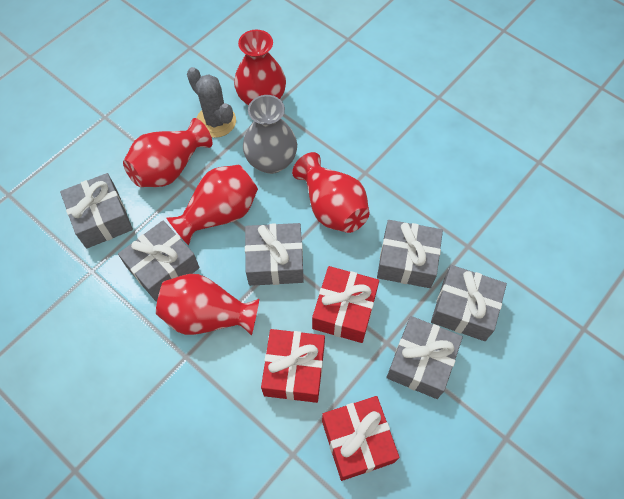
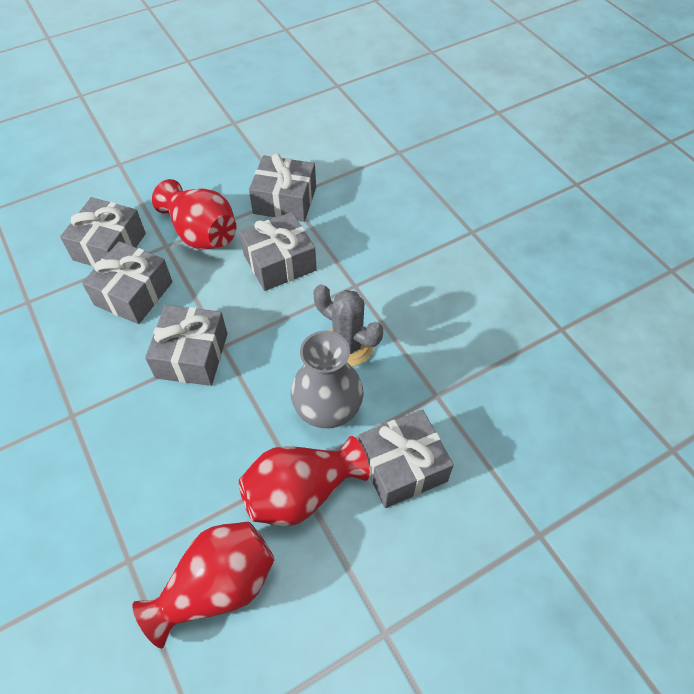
red gift: [261,329,325,403] [312,266,379,343] [322,396,399,481] = 3 -> none = 0
red vase: [123,118,212,187] [156,274,259,336] [166,165,258,246] [234,30,286,105] [292,152,369,233] = 5 -> [132,521,274,648] [152,179,237,250] [239,436,370,526] = 3

